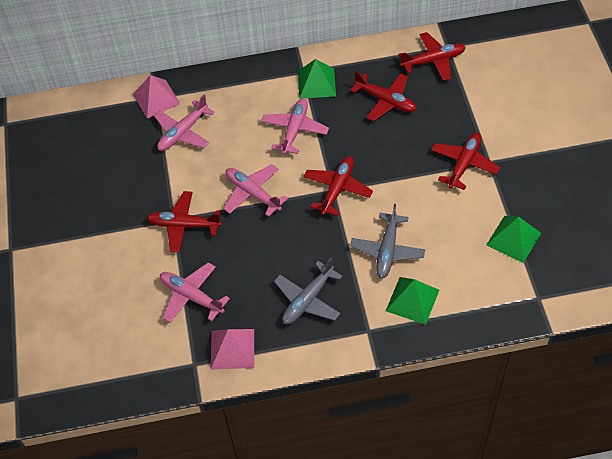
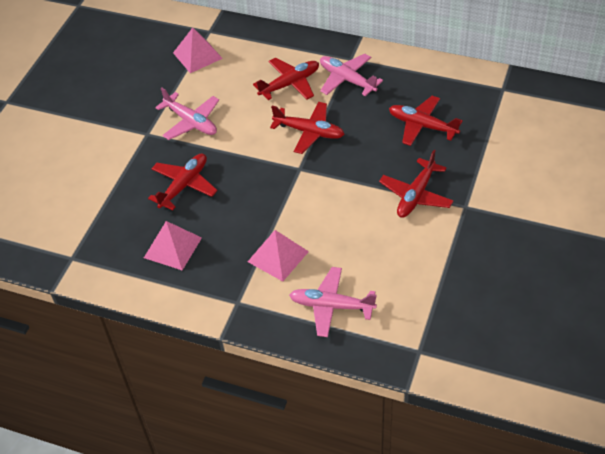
green pyramid: [298,59,336,99] [386,277,439,325] [486,216,541,263] = 3 -> none = 0
grey plane: [274,258,343,324] [350,204,425,278] = 2 -> none = 0
pink plane: [154,95,215,151] [160,262,230,323] [223,164,288,217] [261,98,329,155] = 4 -> [155,87,219,140] [289,267,377,337] [320,54,383,96] = 3
pink pyramid: [133,75,180,118] [211,329,254,370] = 2 -> [144,221,202,270] [173,28,223,73] [248,230,309,281] = 3

